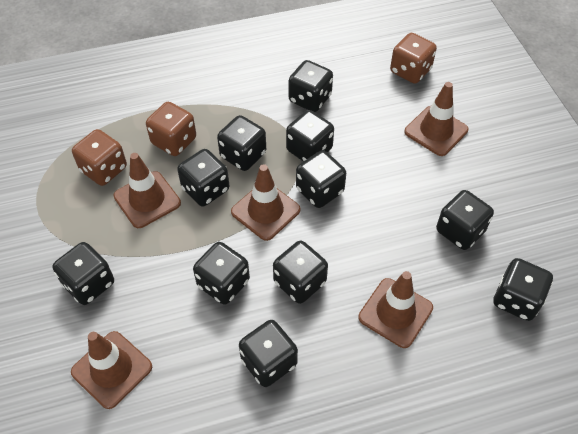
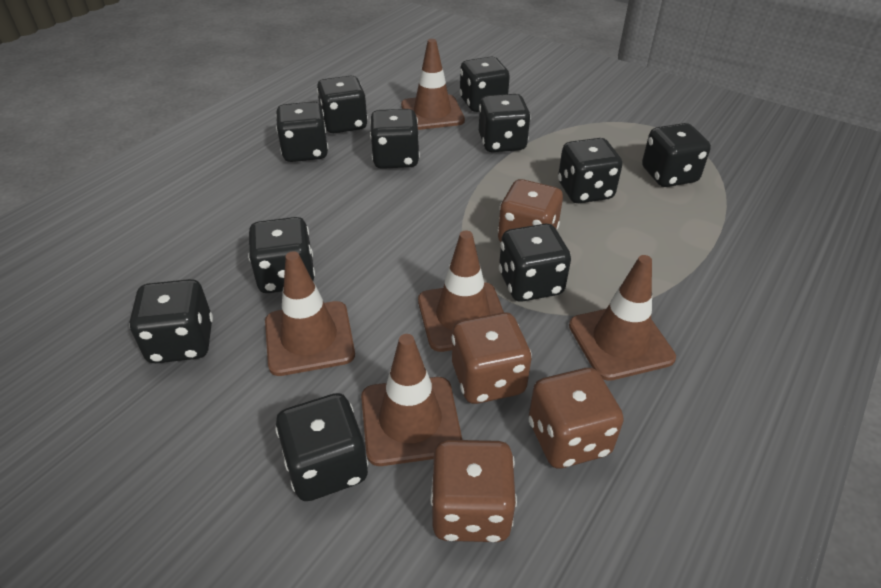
brown dice: [72,129,127,186] [146,102,196,156] [390,33,437,84] = 3 -> [430,440,517,542] [451,312,532,404] [498,179,563,242] [529,368,624,468] = 4

